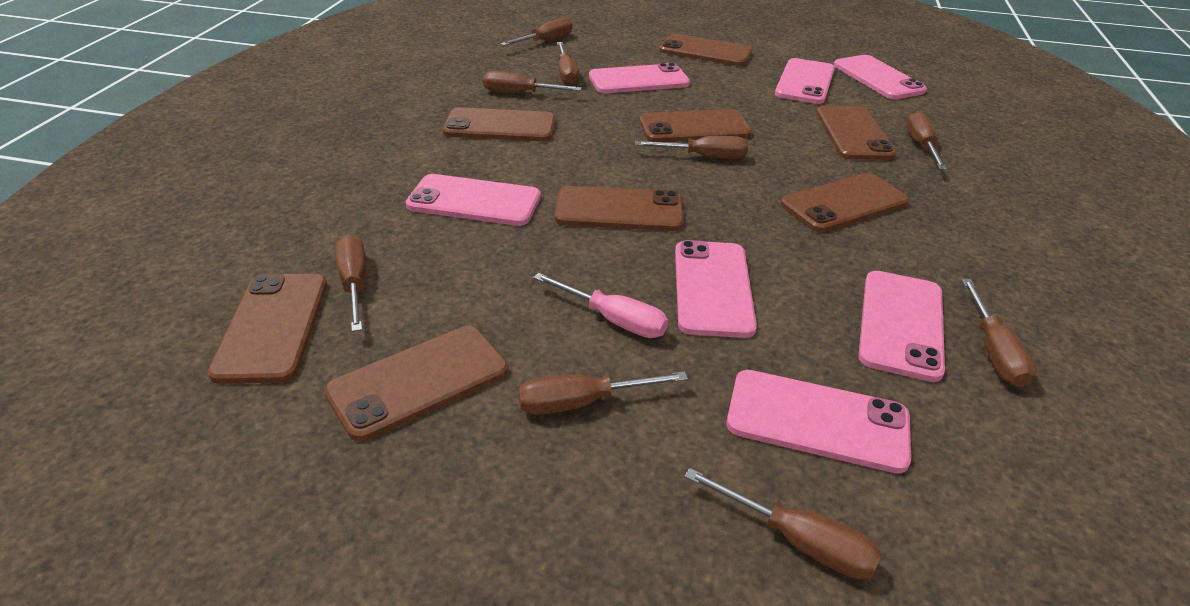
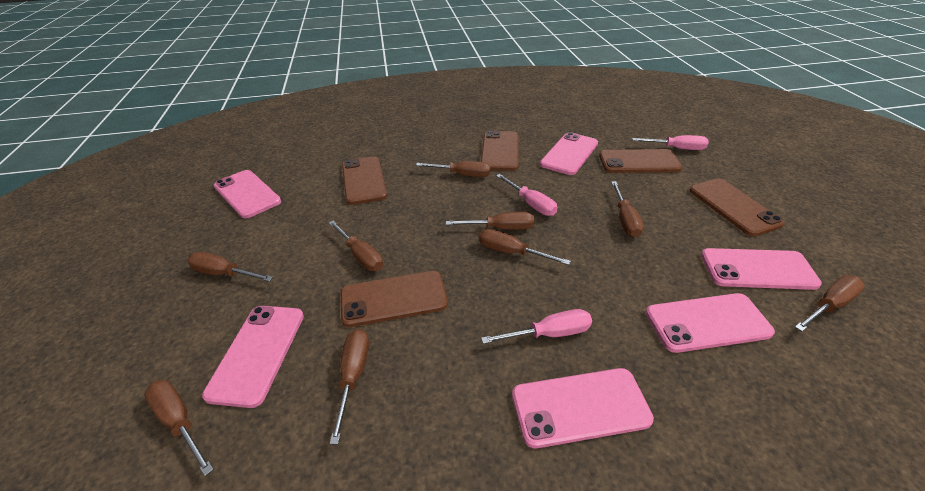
brown phone: [208,274,327,384] [324,326,508,441] [443,107,555,142] [555,186,684,231] [639,109,752,142] [659,34,753,66] [781,173,909,232] [816,105,896,160] = 8 -> [341,271,448,327] [342,156,387,205] [481,130,518,171] [599,149,682,173] [690,178,785,236] = 5
pink phone: [406,174,541,226] [589,63,690,93] [675,240,757,338] [726,370,911,473] [775,58,835,104] [834,55,927,99] [858,271,945,382] = 7 -> [202,306,304,408] [214,170,281,218] [512,368,654,448] [540,132,598,175] [646,293,775,353] [701,248,822,290] = 6
pink screwdriver: [533,273,668,338] = 1 -> [481,309,592,344] [496,174,558,216] [632,135,708,150] = 3

